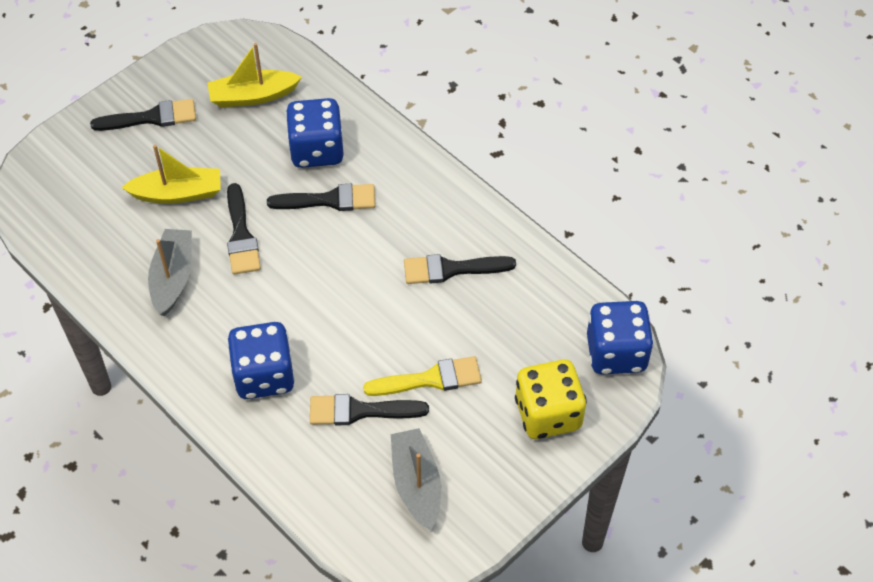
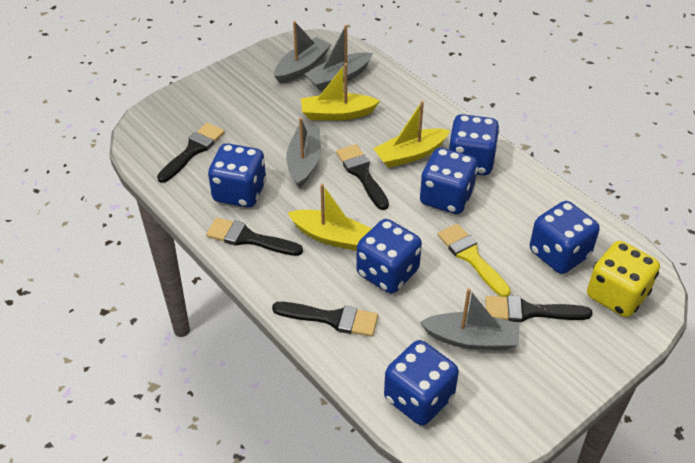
blue dice: [227,322,295,399] [286,98,344,168] [587,301,654,374] = 3 -> [208,143,266,208] [356,219,422,293] [384,340,459,425] [420,148,478,214] [449,114,500,176] [530,201,600,274] = 6
grey boat: [148,229,192,316] [391,428,441,531] = 2 -> [274,21,331,84] [286,117,321,188] [305,25,373,91] [420,288,520,350] = 4
yellow boat: [121,145,221,204] [207,43,302,107] = 2 -> [288,184,372,251] [301,63,380,121] [373,101,450,168] = 3

